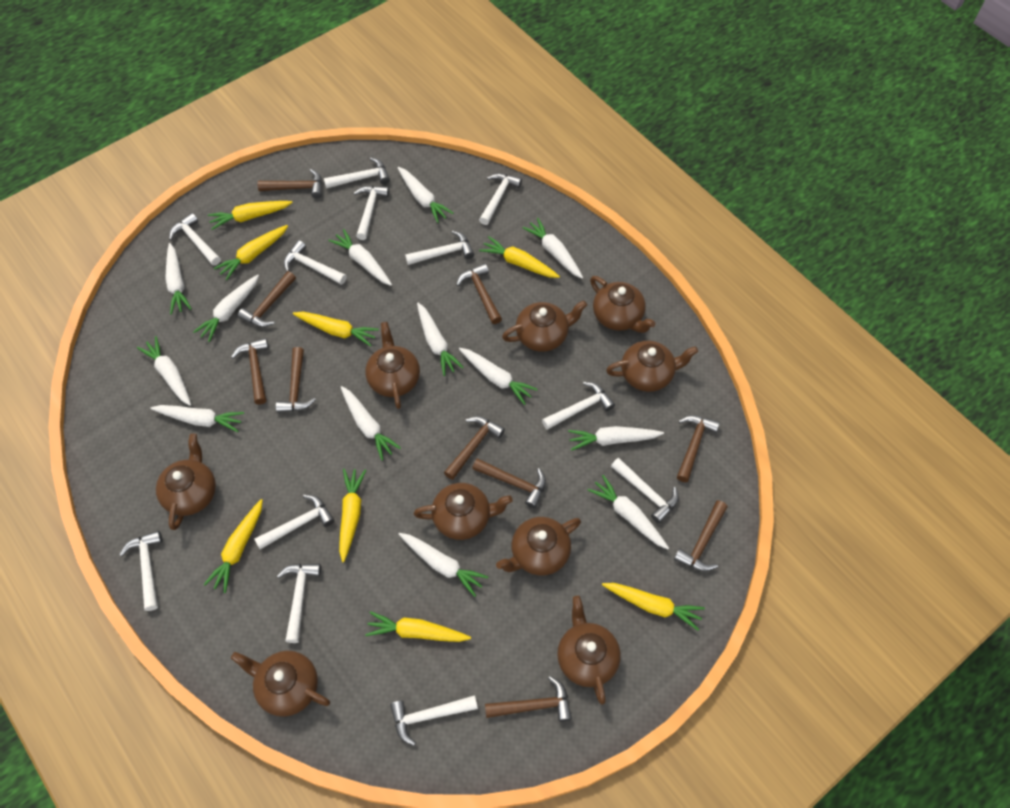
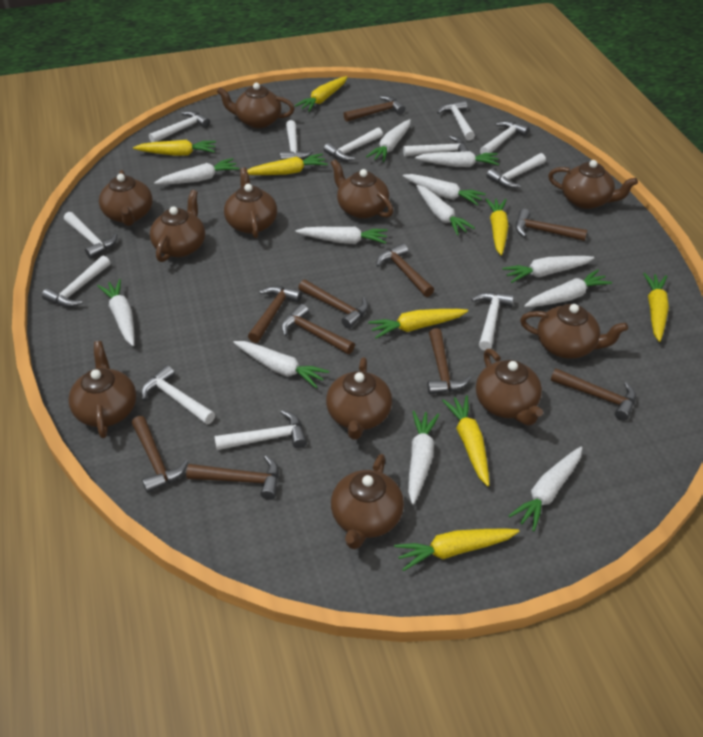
brown teapot: [156,434,216,530] [231,651,330,717] [365,322,420,409] [414,483,513,540] [496,517,581,575] [502,300,587,352] [557,596,621,705] [590,276,656,333] [606,341,698,392] = 9 -> [68,341,136,438] [99,170,153,226] [150,190,205,262] [217,83,295,128] [224,168,277,238] [326,357,392,440] [331,159,393,219] [331,454,404,550] [476,349,543,426] [520,304,628,359] [548,160,638,209] = 11
white carrot: [137,336,191,406] [150,405,244,432] [165,243,192,314] [193,275,259,342] [328,229,392,286] [341,386,401,461] [397,167,453,223] [399,533,488,597] [417,303,464,376] [459,348,538,405] [522,218,583,279] [568,426,664,451] [588,475,669,549] = 13 -> [98,279,135,346] [154,158,239,185] [233,341,329,388] [295,227,388,244] [366,119,411,162] [403,174,486,206] [408,411,440,505] [415,151,499,167] [416,185,475,236] [502,256,594,283] [508,447,582,531] [524,270,612,307] = 12

